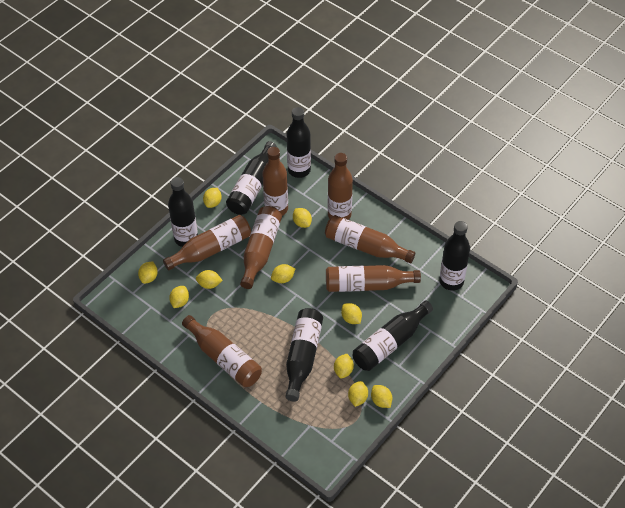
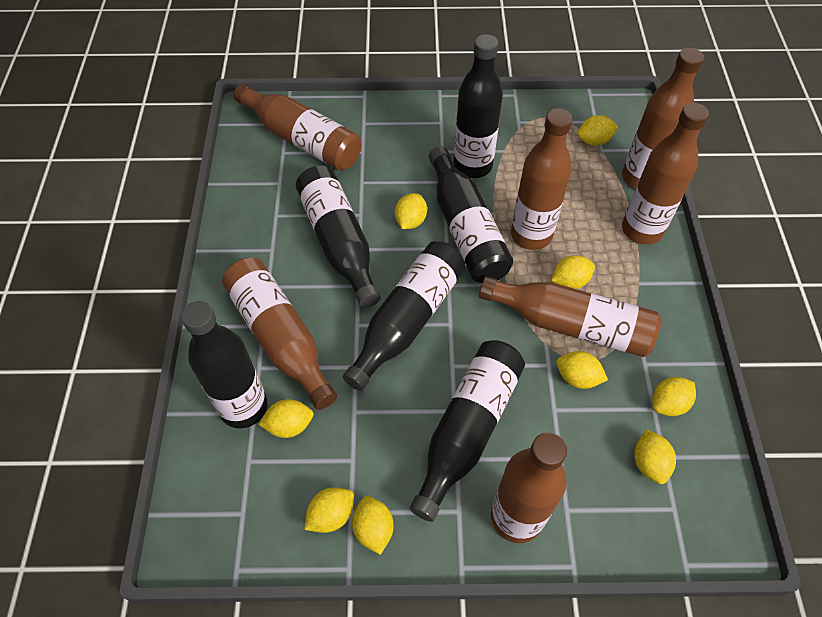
yellow lemon: [138,261,158,284] [169,286,189,308] [196,270,223,289] [203,188,222,208] [271,264,296,283] [293,208,312,228] [334,354,354,378] [341,303,362,324] [348,381,368,407] [371,385,392,408] = 10 -> [258,399,313,438] [304,487,354,533] [352,496,393,555] [395,193,427,229] [551,255,595,289] [556,351,608,389] [578,115,618,146] [634,429,676,484] [652,377,696,416] = 9

